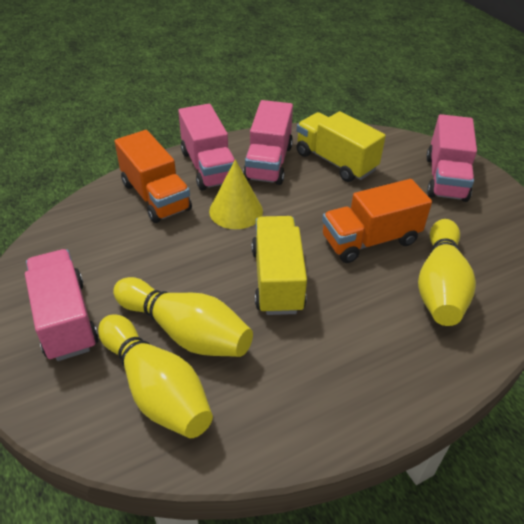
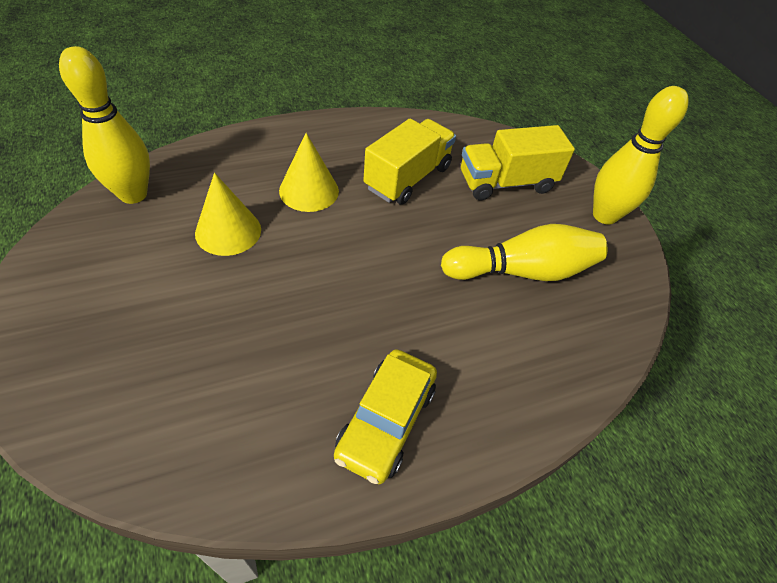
orange truck: [115,130,192,223] [322,179,432,263] = 2 -> none = 0
pink truck: [25,249,99,361] [178,104,235,191] [243,100,293,185] [426,114,477,202] = 4 -> none = 0
yellow car: none = 0 -> [334,349,437,484] = 1
yellow cone: [209,160,263,229] = 1 -> [195,173,261,256] [279,133,339,212] = 2

